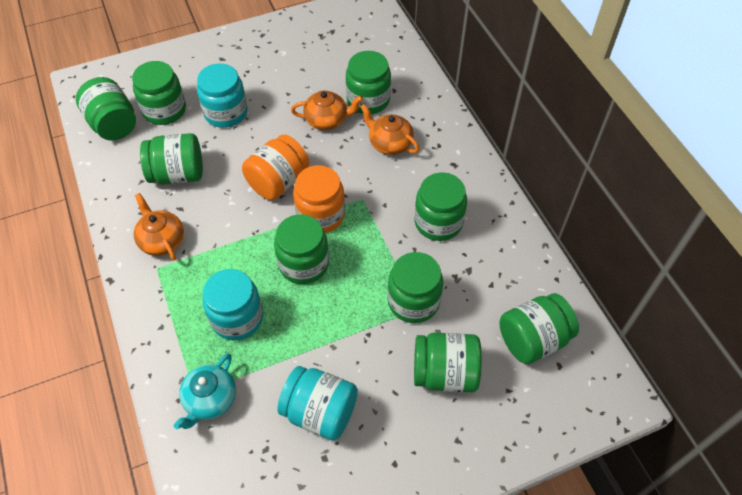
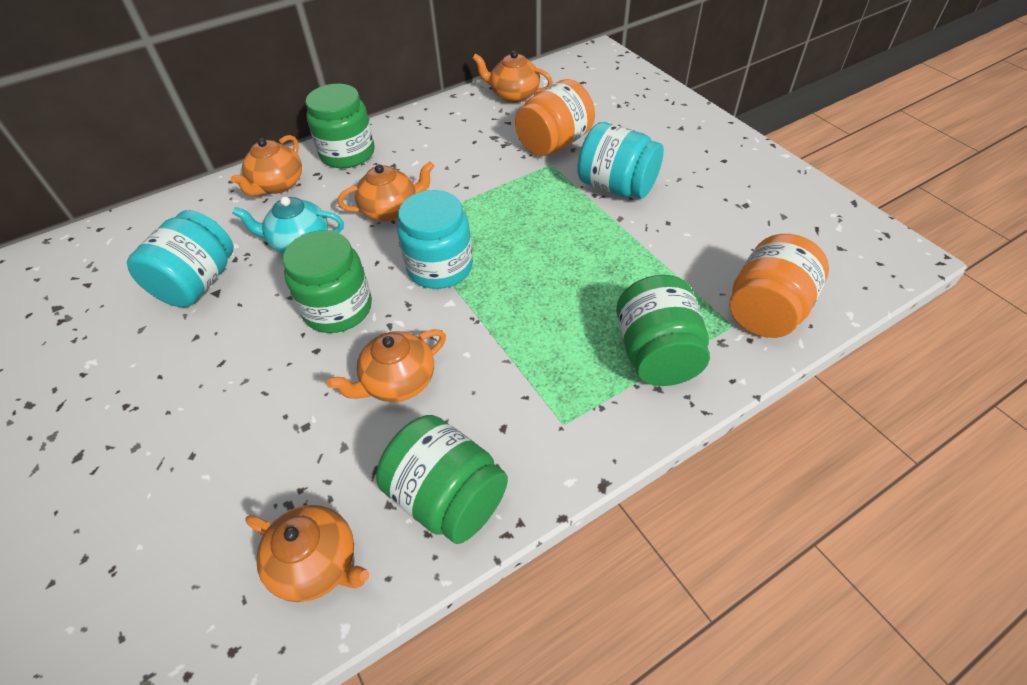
green jar: [76,77,136,140] [132,61,186,125] [140,133,203,184] [274,214,329,284] [346,51,391,114] [387,252,443,323] [414,173,467,241] [414,333,482,392] [499,293,579,364] = 9 -> [283,230,372,333] [306,84,375,168] [376,415,508,544] [616,275,710,386] = 4
orange teapot: [134,193,184,261] [291,91,363,130] [360,104,419,155] = 3 -> [231,135,302,196] [245,505,369,602] [327,329,446,402] [338,162,434,221] [473,51,553,103] = 5

